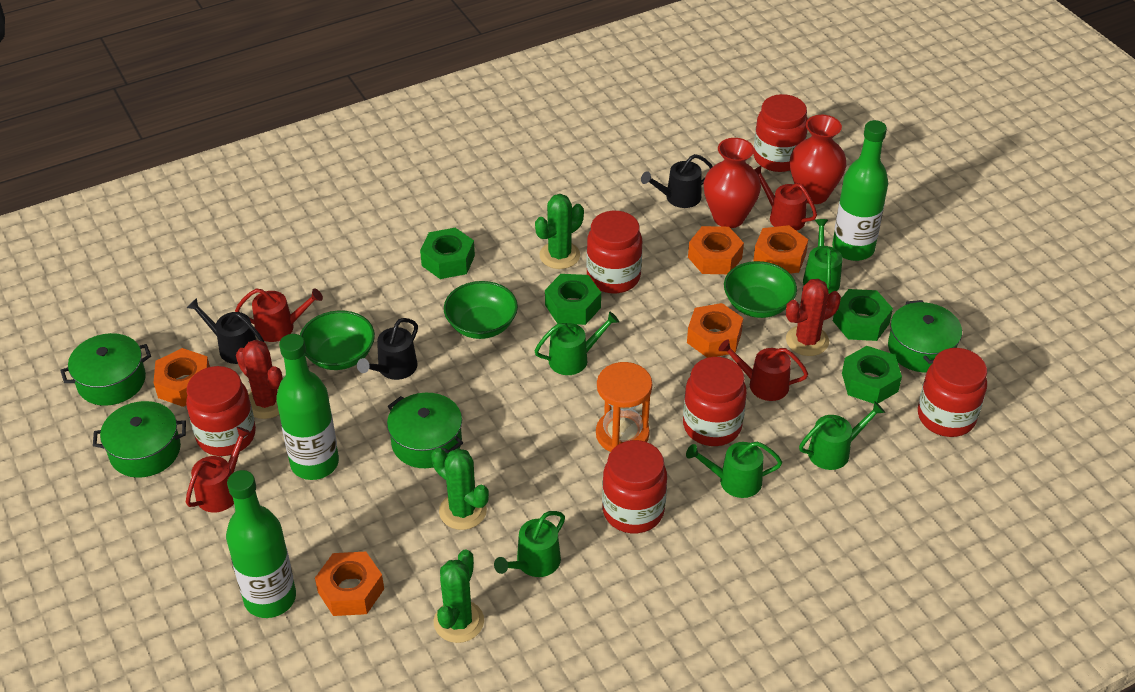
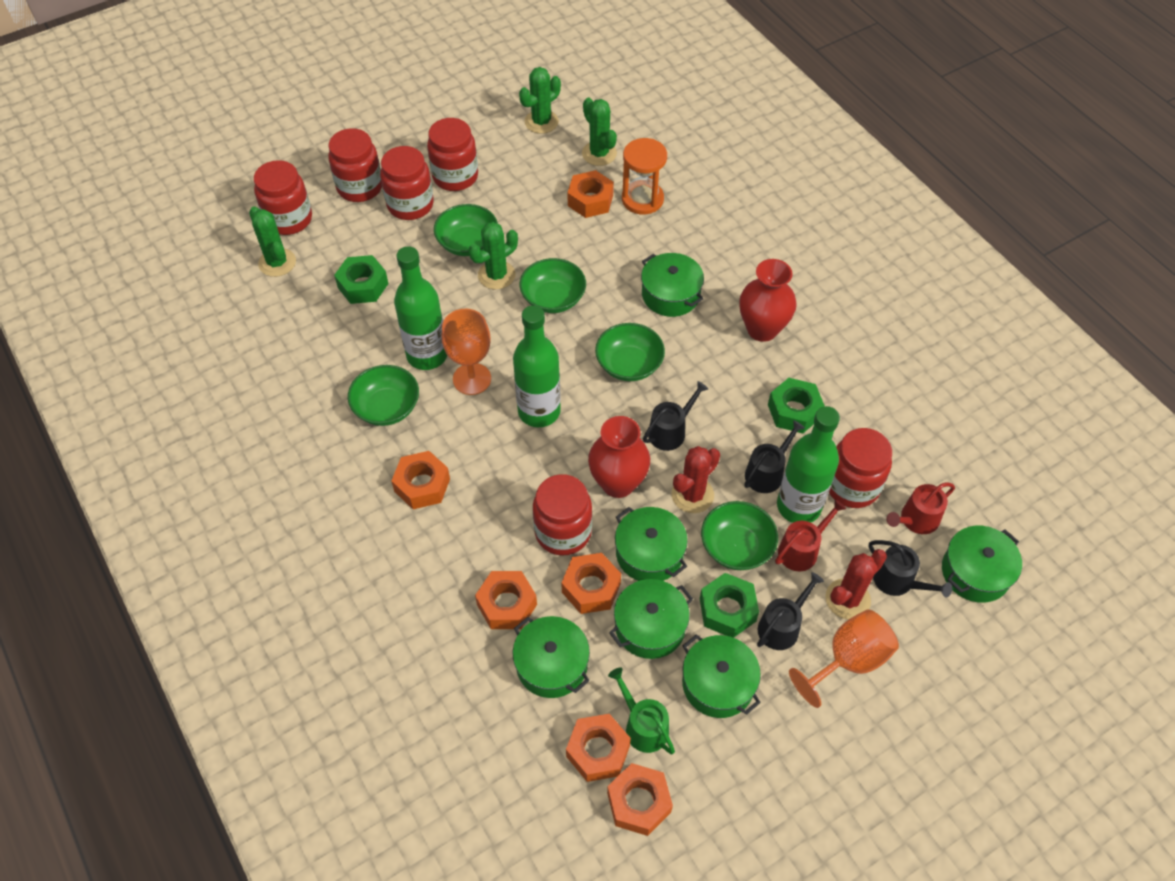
black watering can: [187,298,264,364] [357,318,418,380] [641,154,713,208] = 3 -> [643,381,708,451] [745,420,805,493] [757,572,824,650] [869,540,952,597] = 4
green bowl: [300,311,375,370] [444,281,518,339] [724,261,797,318] = 3 -> [348,365,419,426] [434,204,498,256] [519,258,586,313] [595,323,665,381] [701,501,778,570] = 5
green cactus: [431,447,489,530] [434,549,484,643] [535,194,584,269] = 3 -> [249,206,296,277] [469,222,518,289] [519,67,561,134] [582,98,617,166] = 4
green nut: [420,228,475,279] [545,274,601,325] [833,289,893,341] [842,346,902,404] = 4 -> [334,255,389,304] [700,573,759,638] [768,378,825,433] = 3
green pot: [60,333,151,406] [93,401,186,478] [387,393,463,468] [888,300,962,373] = 4 -> [513,616,590,698] [609,579,693,659] [615,507,688,581] [641,253,704,317] [682,634,761,718] [942,526,1022,603] = 6
green watering can: [494,511,565,577] [535,312,619,375] [686,442,782,498] [799,402,885,470] [803,219,842,294] = 5 -> [608,667,675,755] = 1
orange goblet: none = 0 -> [442,309,491,395] [789,610,899,708] = 2
orange nut: [154,348,210,407] [315,552,384,616] [687,303,743,358] [688,226,744,274] [753,225,808,274] = 5 -> [391,451,450,509] [475,571,537,629] [561,553,621,614] [566,714,631,782] [567,170,614,218] [607,763,673,836] = 6
red watering can: [186,427,251,513] [235,288,323,342] [719,339,808,401] [754,166,817,231] = 4 -> [775,499,846,571] [886,482,955,534] = 2

